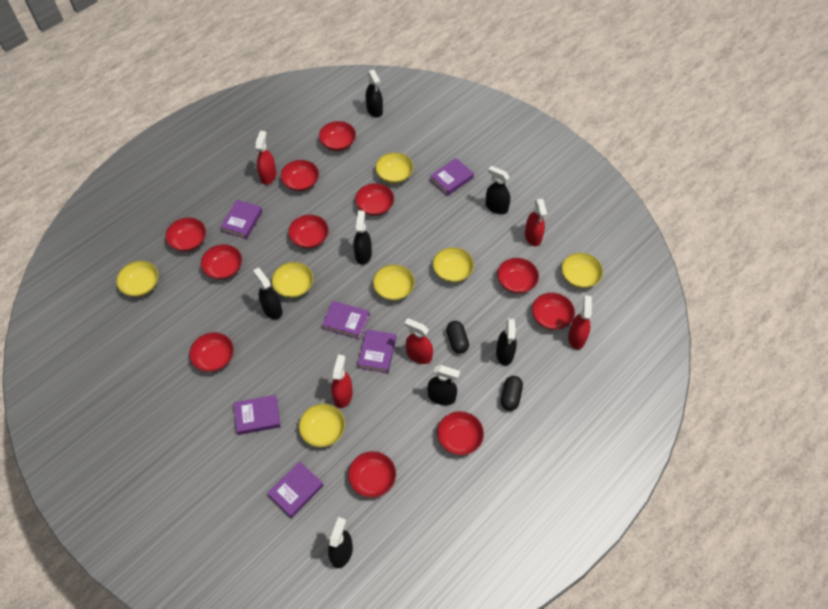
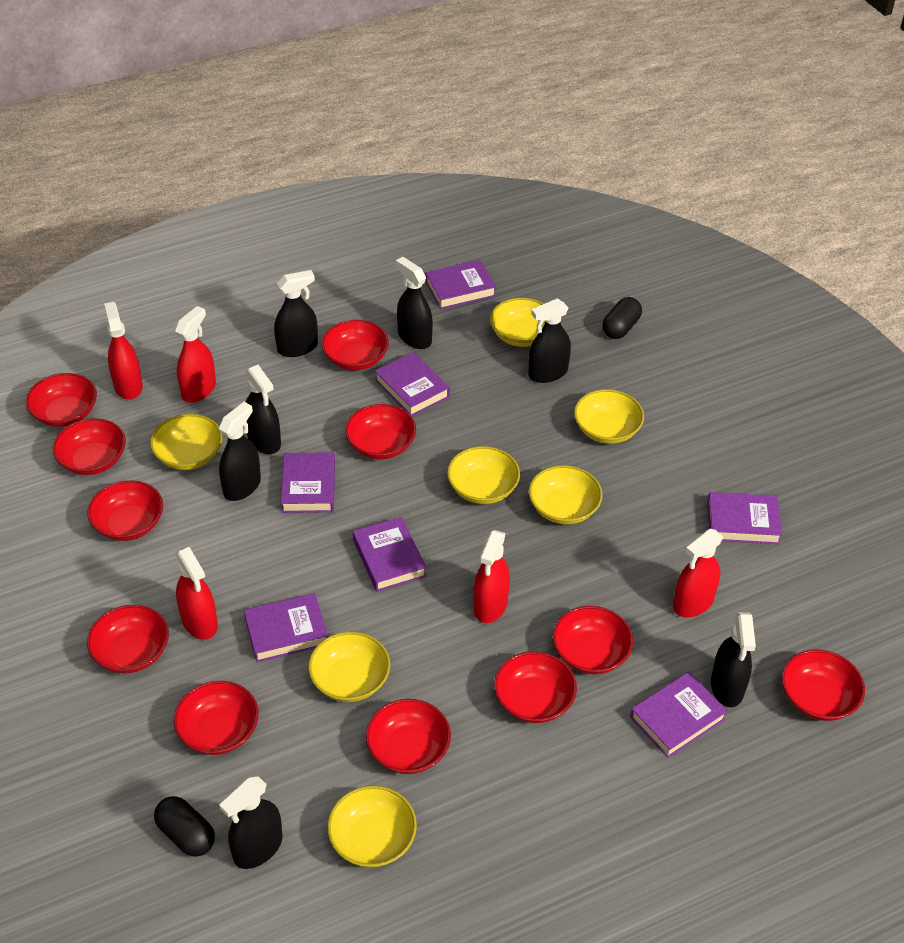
purple book: [221,200,262,239] [234,395,281,435] [267,461,324,518] [322,301,370,340] [358,329,396,373] [430,158,474,196] = 6 -> [244,593,328,662] [281,452,335,513] [353,517,426,592] [375,352,450,416] [426,260,496,309] [630,672,728,758] [707,492,782,544] = 7

